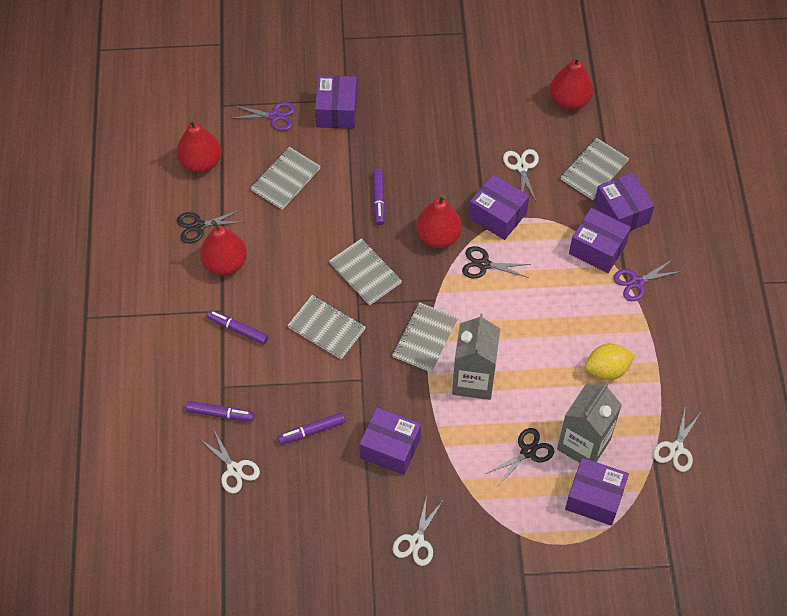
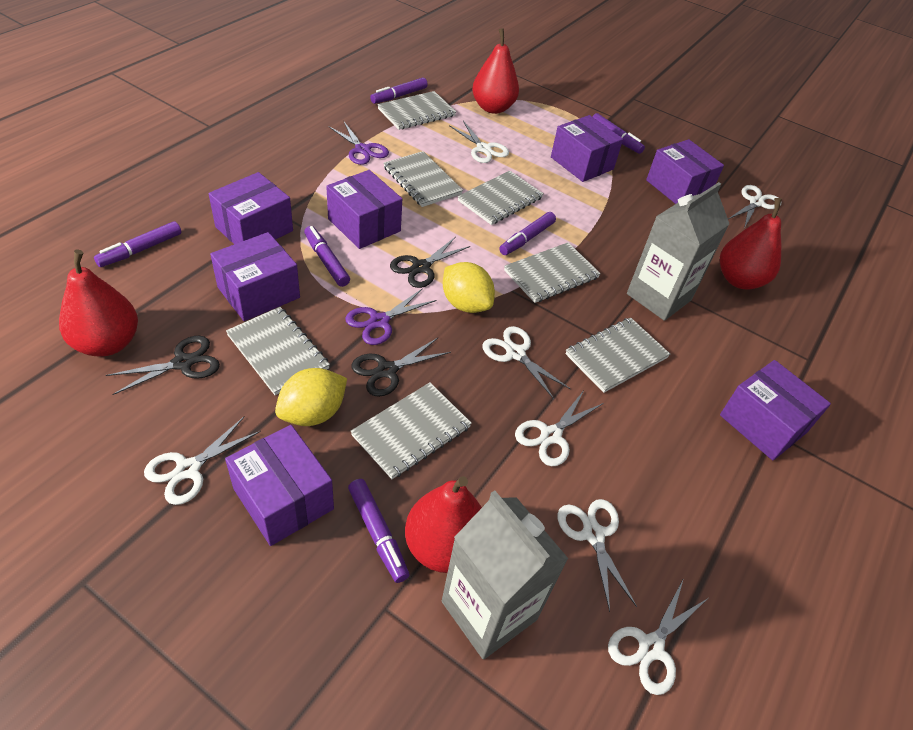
grey notebook: [251,147,321,210] [287,295,366,360] [329,238,402,305] [392,302,458,372] [561,138,629,200] = 5 -> [226,307,330,395] [351,382,472,479] [377,91,456,130] [383,151,463,207] [458,171,544,225] [504,242,601,303] [566,317,670,393] = 7
purple box: [315,75,357,129] [359,407,421,475] [469,174,529,240] [565,458,629,526] [569,208,631,273] [594,172,654,231] = 6 -> [209,172,293,244] [210,232,300,321] [225,425,334,546] [326,170,402,249] [551,115,623,182] [646,139,724,204] [720,360,831,460] = 7
purple marker: [186,401,255,422] [207,310,269,345] [278,412,345,444] [373,168,385,225] = 4 -> [94,221,182,267] [304,226,350,287] [348,479,409,583] [370,78,428,104] [499,212,556,255] [592,113,645,154] = 6
white scissors: [200,430,260,493] [393,495,443,566] [503,149,539,203] [653,408,702,472] = 4 -> [144,417,261,505] [449,121,509,163] [482,326,571,399] [515,390,604,466] [558,499,637,612] [608,578,708,695] [728,185,781,228] = 7
yellow lemon: [585,344,635,380] = 1 -> [275,368,347,426] [443,262,495,313] = 2

